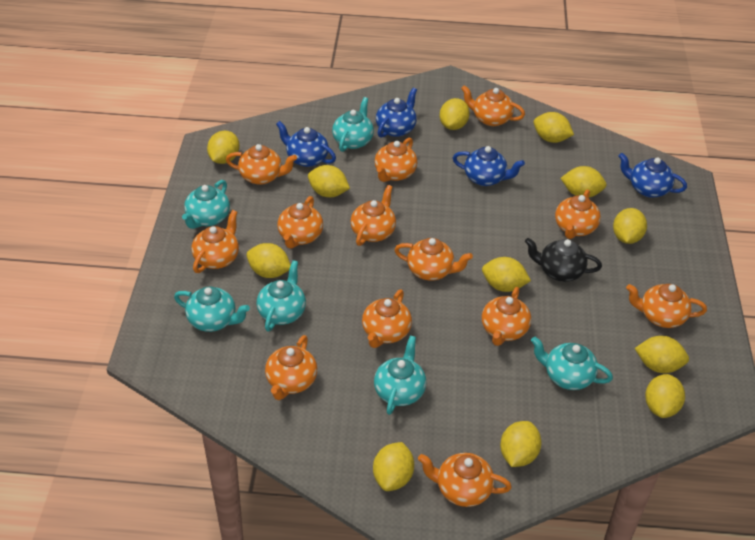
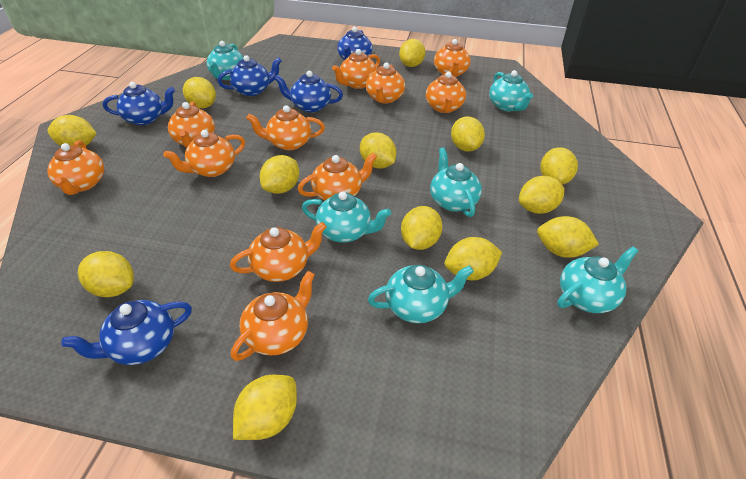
black teapot: [525,238,602,282] = 1 -> none = 0
blue teapot: [276,121,336,167] [376,88,417,138] [453,146,525,186] [619,153,687,198] = 4 -> [61,300,192,365] [103,82,175,125] [218,55,282,96] [274,71,343,112] [337,27,372,60] = 5
orange teapot: [192,210,239,273] [226,144,297,185] [265,335,317,400] [277,196,323,249] [351,185,396,246] [362,290,412,348] [375,137,417,182] [394,238,473,281] [418,453,512,507] [461,85,525,126] [482,287,531,346] [555,189,601,239] [626,284,707,328] = 13 -> [47,140,104,195] [163,130,245,177] [168,102,215,148] [230,222,327,282] [231,271,315,361] [246,105,325,150] [298,153,377,200] [332,49,380,89] [366,63,405,103] [426,72,466,113] [434,39,470,77] = 11
yellow lemon: [207,131,240,164] [247,243,291,278] [308,165,350,197] [373,442,414,491] [440,98,470,130] [482,257,531,292] [500,421,542,467] [534,112,574,143] [561,166,607,197] [613,208,647,244] [635,336,689,373] [645,374,685,418] = 12 -> [48,115,97,148] [78,251,134,297] [183,77,216,108] [233,375,297,440] [260,155,299,194] [360,132,396,168] [399,39,425,67] [401,206,443,250] [445,237,502,280] [451,116,485,151] [519,176,565,214] [537,216,599,258] [540,147,578,185] = 13

